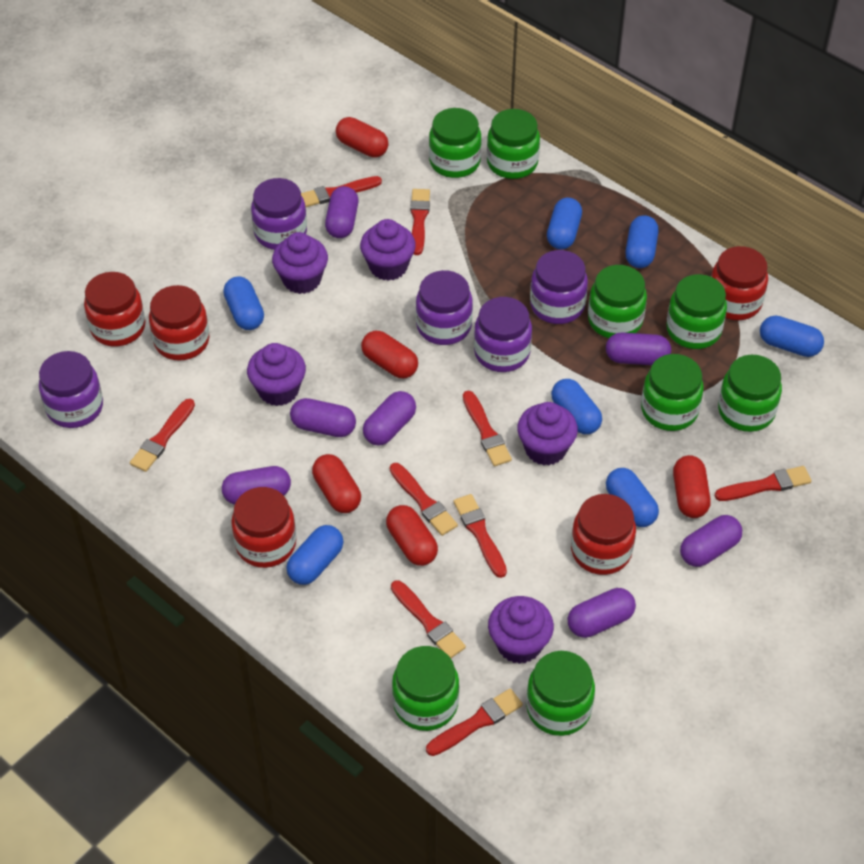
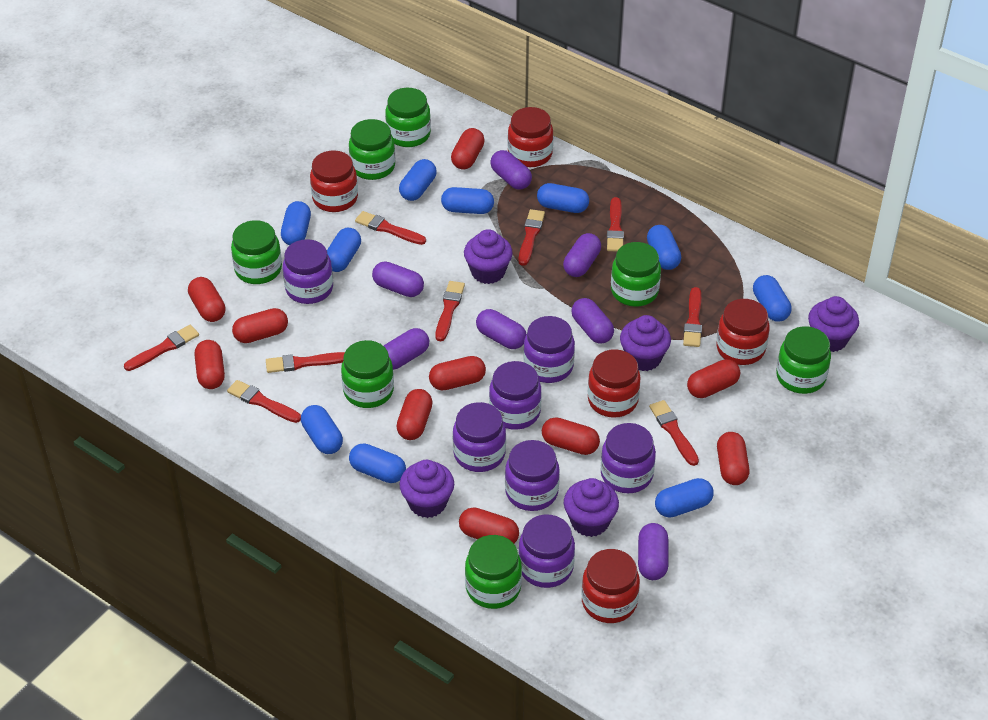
blue capsule: [223,276,264,330] [287,525,344,585] [547,198,582,249] [551,379,602,434] [606,468,659,527] [625,215,659,268] [760,316,824,357] = 7 -> [281,201,311,245] [301,405,343,454] [327,228,361,272] [349,443,406,483] [399,159,437,201] [441,187,494,214] [537,183,589,213] [647,225,681,270] [655,478,714,518] [753,275,792,322] = 10
green jar: [392,646,459,731] [429,108,482,178] [487,109,540,179] [526,651,595,736] [588,265,647,338] [641,354,704,431] [666,274,727,349] [718,355,782,432] = 8 -> [231,220,282,284] [341,340,394,408] [349,119,395,180] [385,88,431,147] [465,535,522,609] [611,242,661,307] [776,326,831,394] = 7
purple jar: [39,351,103,428] [251,178,307,250] [416,270,473,345] [474,297,532,372] [530,250,588,324] = 5 -> [283,239,333,304] [453,402,506,472] [489,361,542,430] [505,440,560,511] [518,514,575,588] [523,316,575,383] [601,423,656,493] = 7
red capsule: [312,454,361,513] [336,117,389,158] [361,331,418,379] [386,505,438,566] [673,455,711,518] = 5 -> [188,277,226,322] [195,340,225,389] [232,308,288,343] [396,389,433,440] [429,356,486,390] [451,128,485,170] [459,507,519,543] [542,417,600,455] [687,359,740,398] [717,432,750,485] = 10

